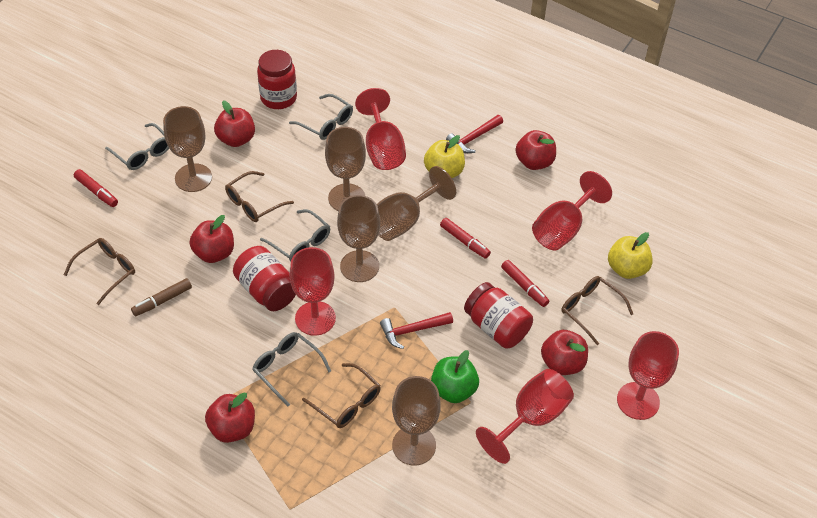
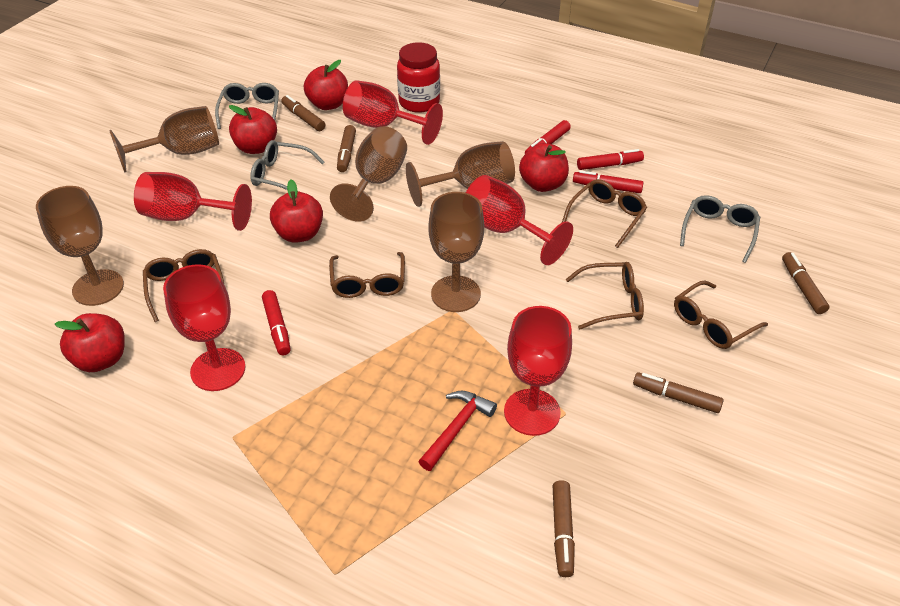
brown glasses: [64,238,135,305] [225,171,294,222] [302,363,381,428] [561,276,633,345] = 4 -> [143,249,224,322] [329,252,405,298] [562,179,647,248] [566,262,644,330] [674,281,768,349] = 5
brown marker: [131,278,192,316] = 1 -> [281,95,325,131] [337,125,356,172] [553,480,575,577] [633,372,724,413] [782,252,829,314] = 5
green apple: [431,350,479,403] = 1 -> none = 0
grey glasses: [105,123,169,170] [252,332,331,406] [260,209,330,262] [289,94,353,140] = 4 -> [215,83,279,129] [250,140,324,190] [680,195,760,263] = 3
red hammer: [380,312,453,349] [446,115,503,153] = 2 -> [418,391,497,471] = 1
red jar: [233,246,296,311] [257,50,297,109] [464,282,533,349] = 3 -> [397,42,440,113] = 1
red marker: [74,169,118,207] [440,218,491,259] [501,260,549,307] = 3 -> [262,290,291,355] [525,120,571,154] [573,170,644,193] [577,149,644,170] = 4
yellow apple: [424,135,465,178] [608,232,653,279] = 2 -> none = 0

